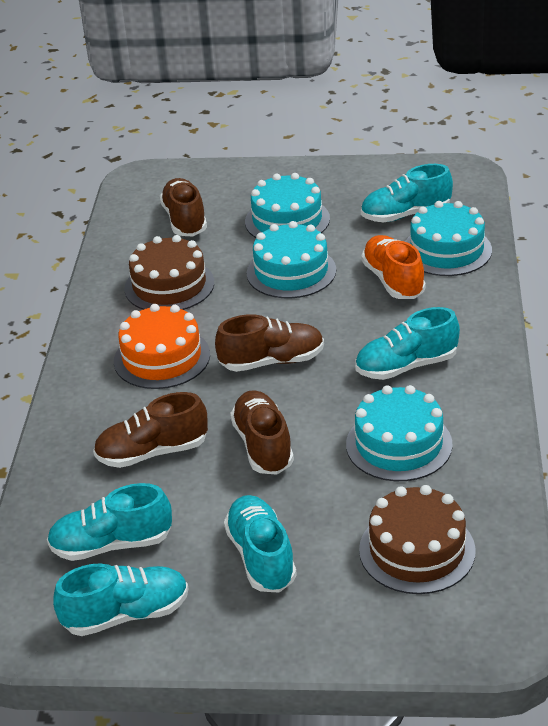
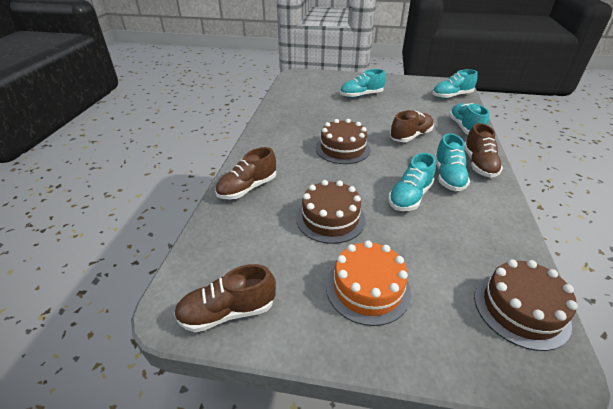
brown cake: [124,235,214,310] [359,485,476,594] = 2 -> [296,180,365,244] [316,119,370,164] [474,259,578,351] = 3
orange shoe: [361,235,426,299] = 1 -> none = 0
turquoise cake: [245,173,330,238] [247,221,336,298] [346,385,453,481] [405,201,492,276] = 4 -> none = 0

